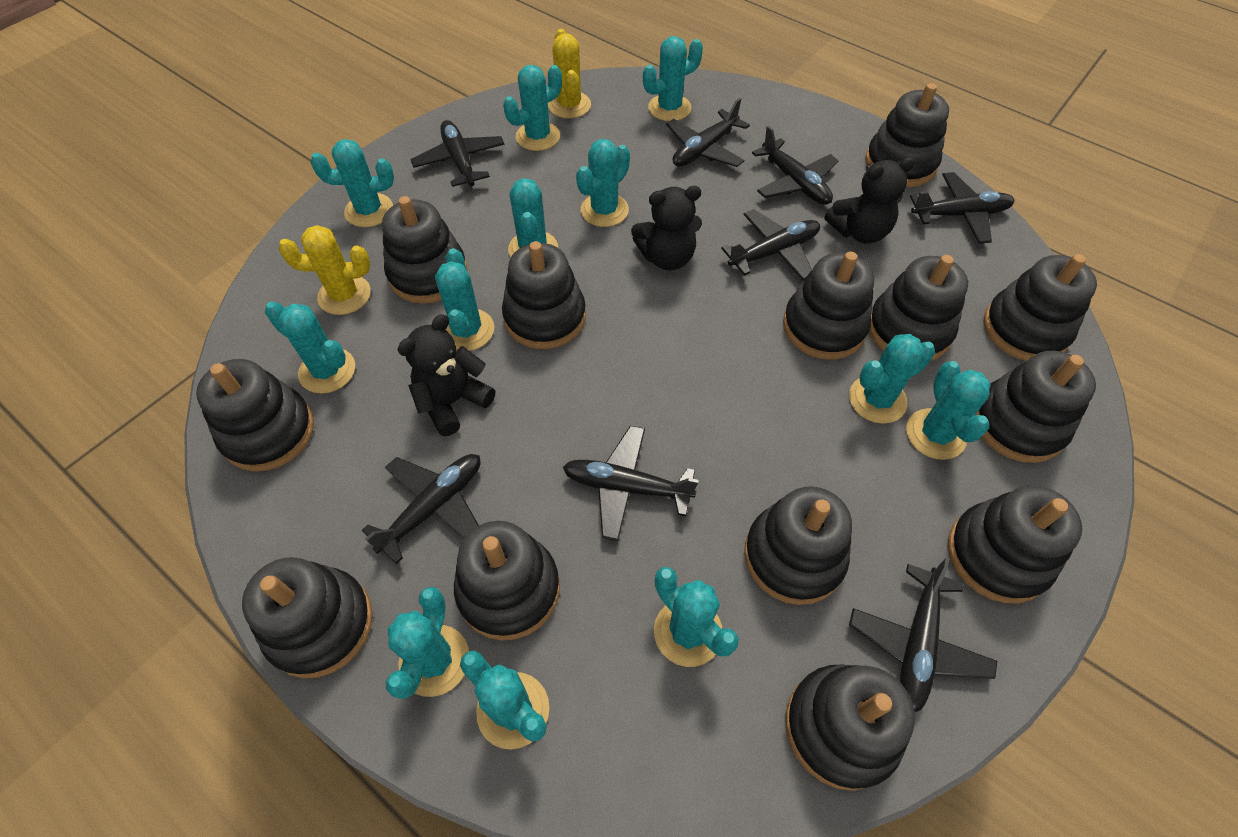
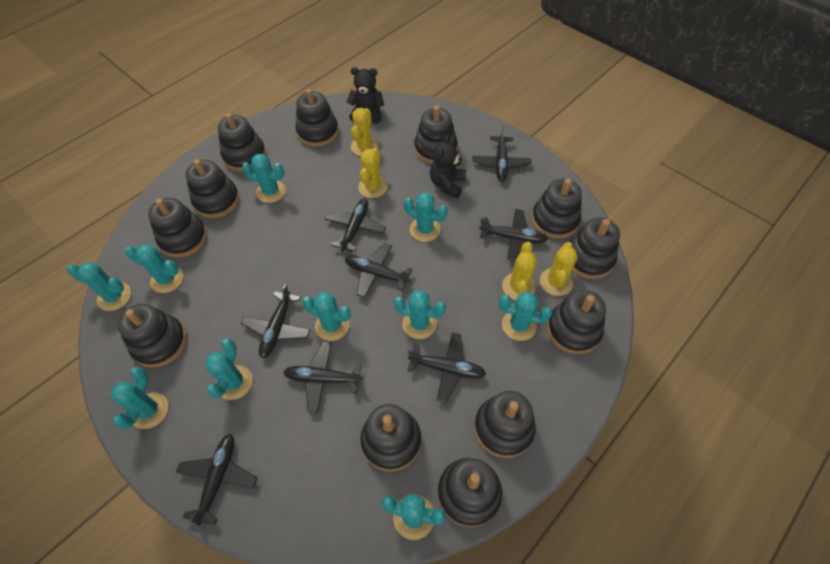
black stacking toy: [196,359,314,471] [242,557,373,678] [382,196,467,304] [454,521,560,641] [502,241,586,349] [744,486,852,605] [783,252,874,360] [786,665,915,791] [865,83,949,187] [869,255,968,361] [948,485,1082,603] [975,351,1096,463] [984,254,1097,361] = 13 -> [117,304,187,368] [148,198,207,258] [186,159,239,218] [218,113,266,172] [296,89,339,147] [360,404,421,471] [414,105,457,164] [438,458,502,527] [474,391,536,458] [532,178,582,238] [547,290,606,354] [569,217,620,279] = 12
black teddy bear: [398,314,495,436] [631,186,702,270] [825,157,915,244] = 3 -> [347,67,384,124] [430,134,466,199] = 2
turquoise cactus: [265,301,355,394] [311,139,394,227] [386,587,469,699] [435,248,494,351] [460,651,549,750] [503,65,562,151] [508,178,558,257] [576,139,630,227] [643,36,703,121] [654,567,739,667] [849,334,935,424] [906,361,990,460] = 12 -> [68,262,131,311] [111,367,168,429] [125,244,183,293] [206,338,252,400] [242,154,286,203] [302,292,351,341] [382,494,446,540] [393,290,446,339] [404,192,448,242] [499,291,552,341] = 10
yellow cactus: [278,225,371,315] [548,29,591,119] = 2 -> [351,108,378,156] [358,148,388,198] [502,242,537,300] [540,242,578,296] = 4

